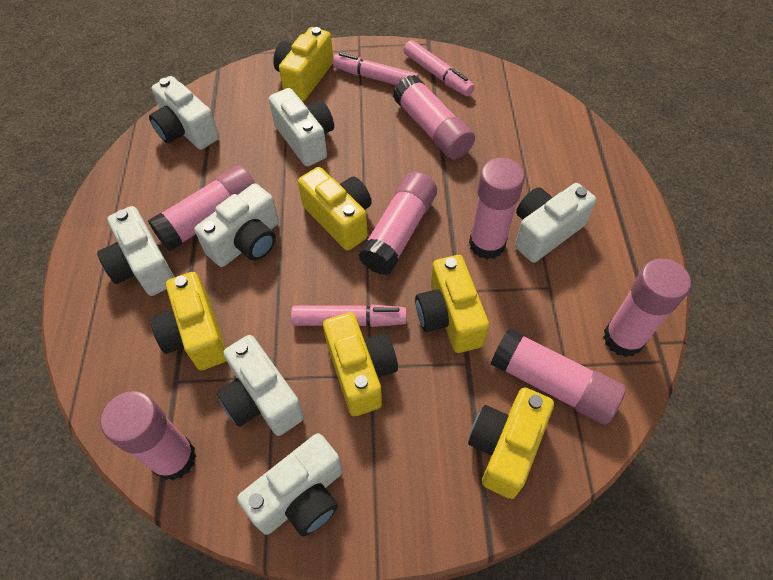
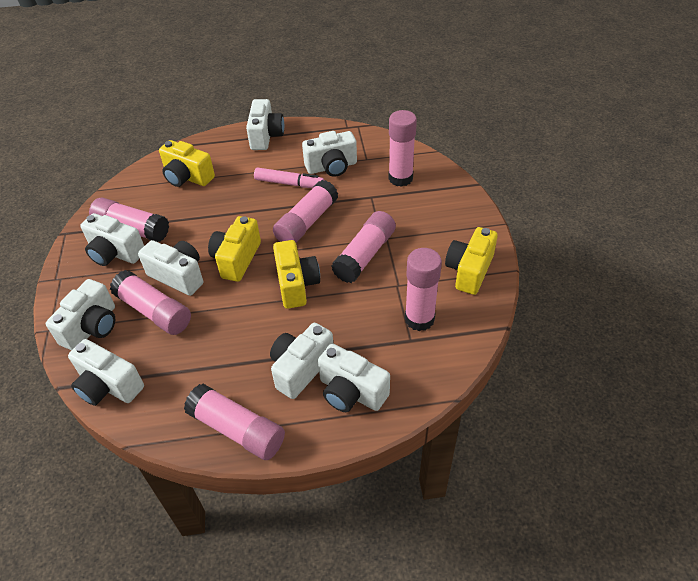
pink marker: [291,305,407,327] [332,52,419,85] [403,40,475,96] = 3 -> [254,168,324,188] = 1
white camera: [97,206,174,296] [149,76,219,150] [194,183,279,267] [216,335,304,436] [237,433,343,537] [269,88,334,166] [515,183,596,263] = 7 -> [46,279,115,350] [68,339,144,406] [80,213,144,266] [138,240,203,296] [246,99,284,150] [270,323,333,399] [302,131,357,177] [318,344,390,412] = 8
yellow camera: [151,272,226,371] [273,27,333,101] [298,167,372,251] [323,312,398,416] [415,255,489,353] [468,387,554,499] = 6 -> [159,140,215,187] [208,216,261,282] [273,240,320,309] [445,227,498,295] = 4

